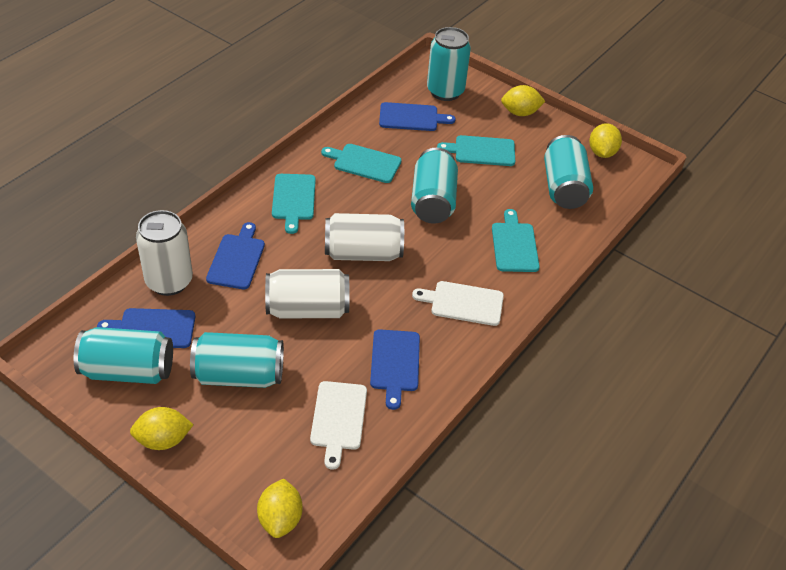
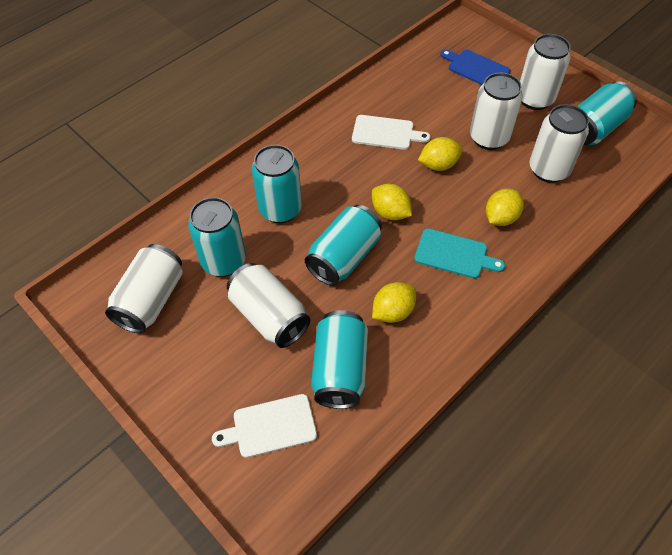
blue cutting board: [97,308,195,348] [206,222,265,289] [370,329,420,410] [379,102,456,131] = 4 -> [440,49,510,85] = 1
turquoise cutting board: [272,174,316,234] [321,144,401,183] [437,135,515,166] [492,209,539,272] = 4 -> [415,228,505,278] = 1
white can: [136,210,193,296] [265,269,350,319] [325,213,404,261] = 3 -> [105,244,183,334] [227,263,311,348] [470,73,523,150] [520,34,571,110] [530,104,589,183] = 5

